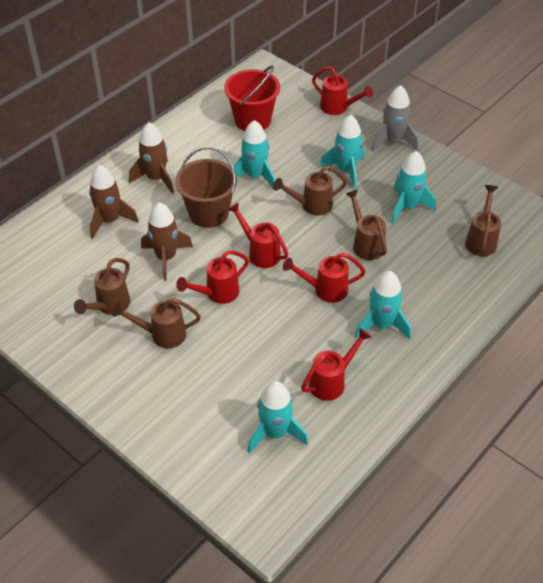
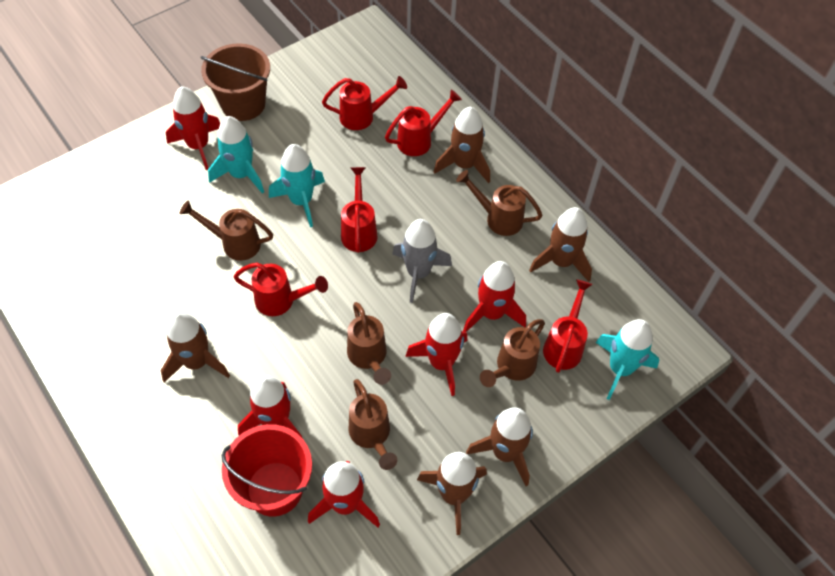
brown rocket: [89,165,139,239] [129,123,174,193] [141,202,193,280] = 3 -> [161,312,230,382] [417,452,487,535] [434,107,490,183] [466,407,533,486] [529,207,592,282] = 5
red rocket: none = 0 -> [166,86,220,170] [238,375,302,437] [308,461,380,527] [405,313,467,396] [463,261,526,332] = 5
turquoise rocket: [234,120,275,188] [248,381,308,453] [319,115,364,189] [355,271,411,339] [391,151,436,223] = 5 -> [208,116,264,194] [269,144,325,227] [595,319,659,400] = 3

